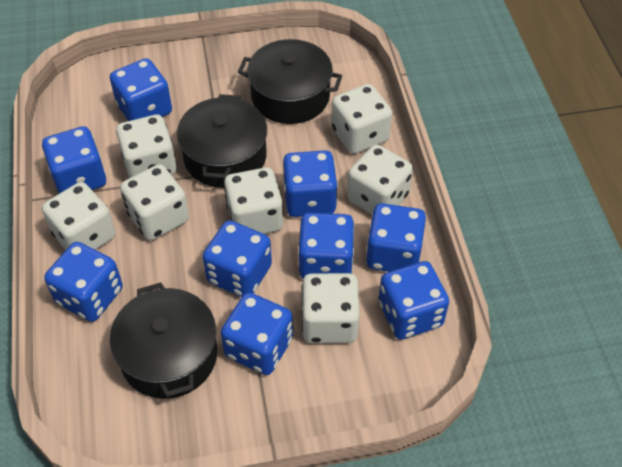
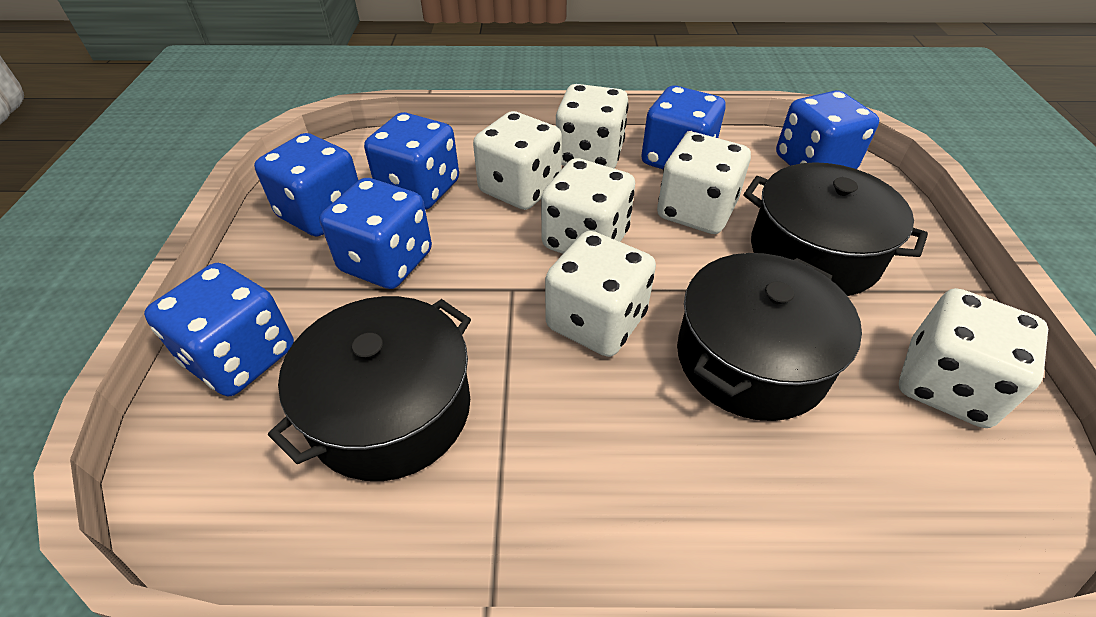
blue dice: [42,126,106,194] [44,242,123,322] [110,58,172,121] [203,220,272,297] [221,292,293,375] [283,150,338,217] [299,213,355,279] [366,203,426,272] [379,261,449,340] = 9 -> [144,263,294,396] [254,133,358,237] [320,178,432,289] [364,112,459,209] [641,86,725,169] [776,90,879,169] = 6
white dice: [42,182,116,250] [116,115,177,178] [120,164,189,240] [224,167,283,234] [301,273,360,343] [331,84,392,154] [347,145,413,215] = 7 -> [473,111,562,210] [541,158,635,254] [545,231,656,357] [556,84,629,169] [657,132,751,234] [899,288,1048,428] = 6

